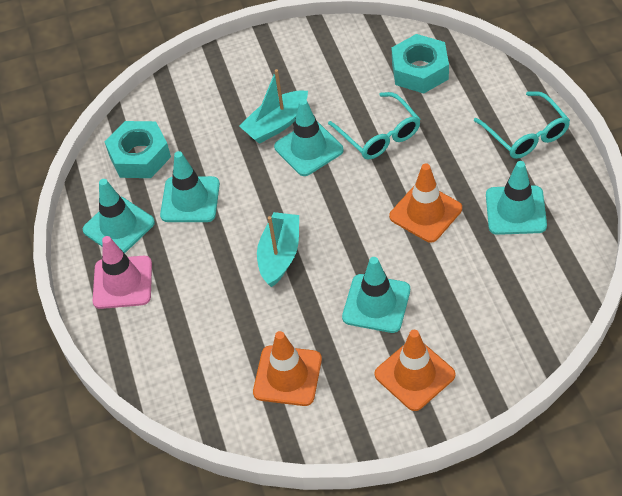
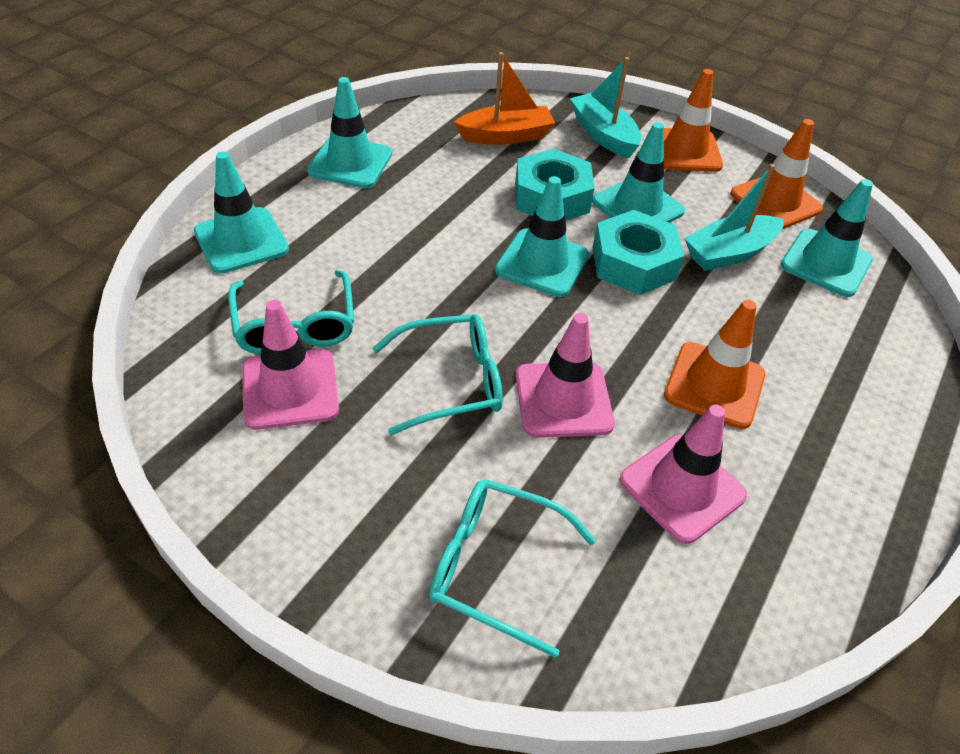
orange boat: none = 0 -> [454,52,555,145] = 1
pink traffic cone: [93,236,152,309] = 1 -> [242,300,339,430] [516,313,615,438] [619,405,747,544] = 3
turquoise glasses: [328,92,420,159] [474,91,570,159] = 2 -> [228,270,354,354] [372,314,503,435] [429,479,596,658] = 3

